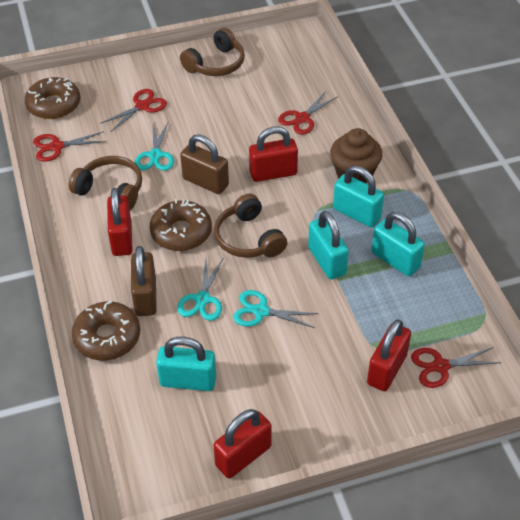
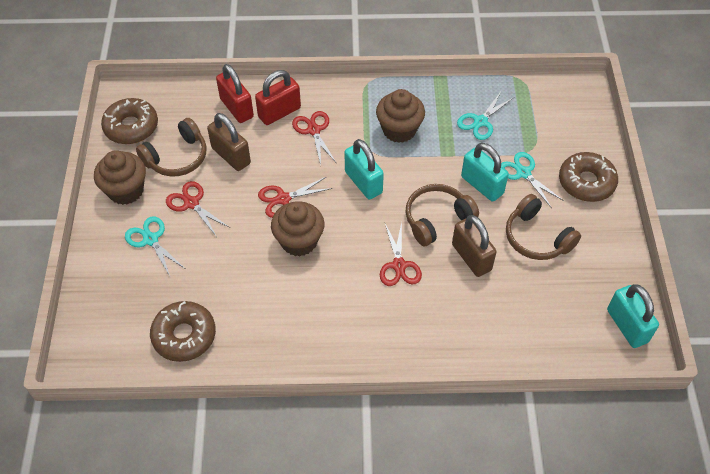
brown cupcake: [330,128,382,183] = 1 -> [94,150,146,205] [271,202,324,256] [376,89,425,143] = 3
red padlock: [107,188,133,256] [213,409,272,478] [249,127,298,182] [367,319,411,391] = 4 -> [216,64,254,123] [255,70,301,125] = 2
turquoise padlock: [156,337,216,391] [308,211,349,279] [333,166,384,227] [372,212,425,277] = 4 -> [345,139,384,200] [461,143,509,202] [607,284,659,348] = 3

